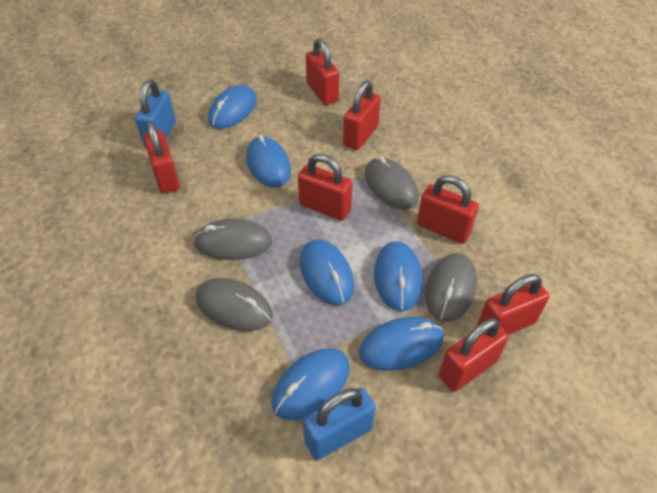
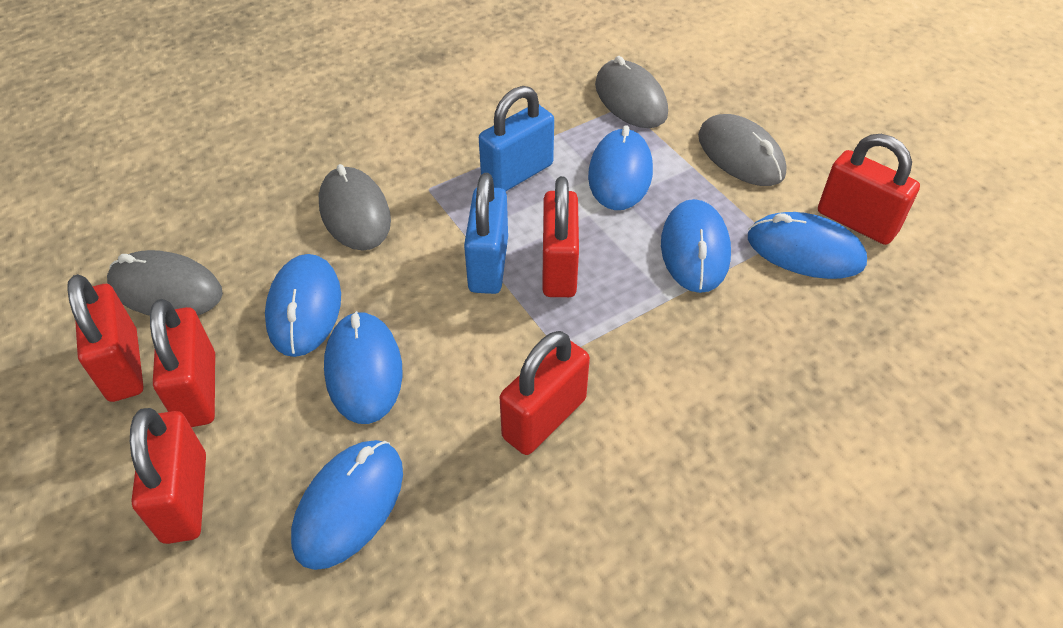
red padlock: [143,121,180,194] [298,154,352,221] [306,38,339,105] [343,81,381,150] [417,175,479,244] [439,318,509,392] [477,274,549,335] = 7 -> [67,274,144,402] [130,408,206,544] [150,299,215,427] [500,331,590,455] [542,176,579,297] [818,134,920,245] = 6

